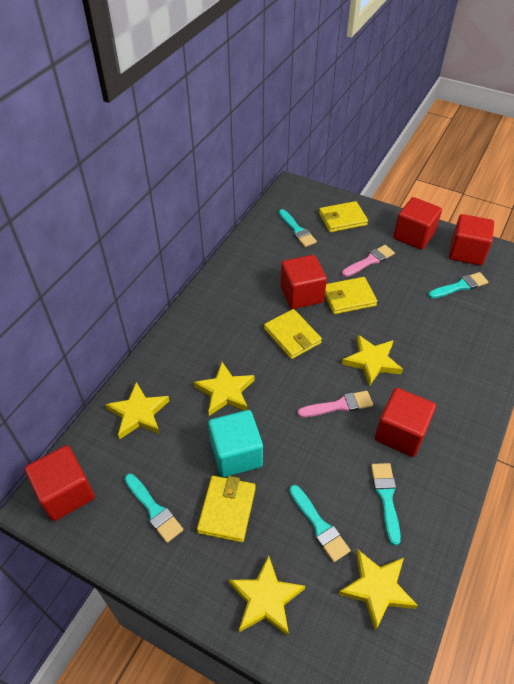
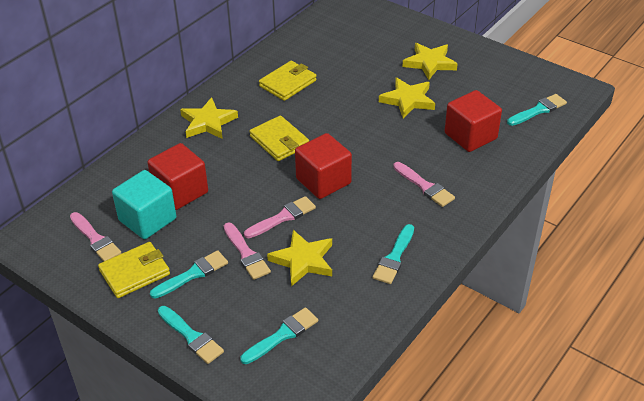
pink brush: [298,391,373,417] [342,245,395,277] = 2 -> [70,212,121,261] [224,222,271,280] [244,196,316,238] [393,162,455,207] = 4
red cube: [25,445,95,521] [280,255,327,309] [375,388,436,457] [393,197,442,250] [449,214,494,265] = 5 -> [147,143,208,210] [295,133,352,199] [445,90,502,152] = 3
yellow star: [105,382,169,439] [194,362,254,416] [229,555,305,636] [338,550,418,631] [342,335,403,387] = 5 -> [180,97,238,139] [267,230,332,287] [379,77,435,118] [403,43,458,80] = 4
yellow wallet: [197,476,256,542] [264,309,322,359] [319,201,368,232] [325,277,377,314] = 4 -> [98,242,170,298] [249,116,309,161] [259,61,317,101] = 3

